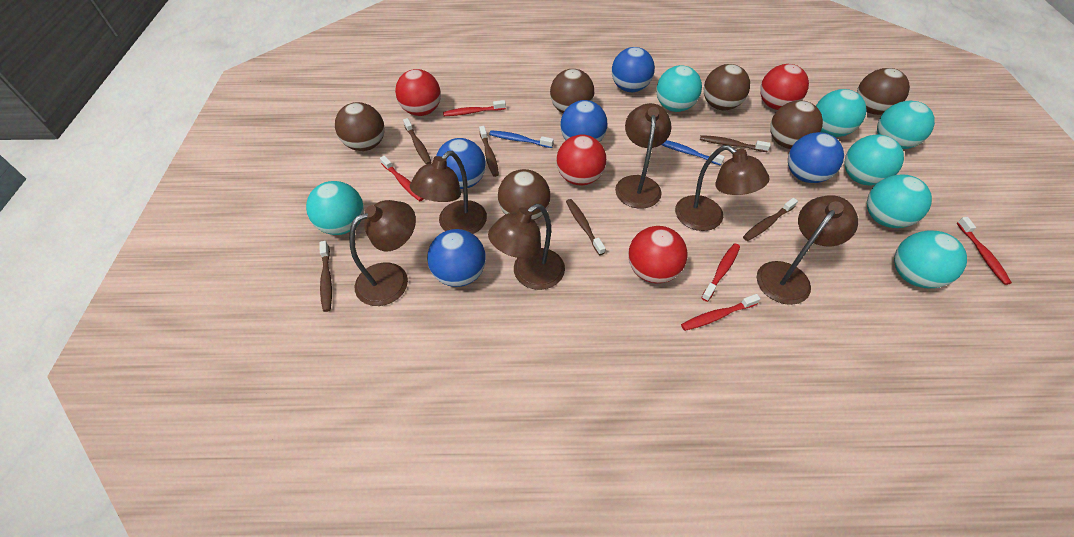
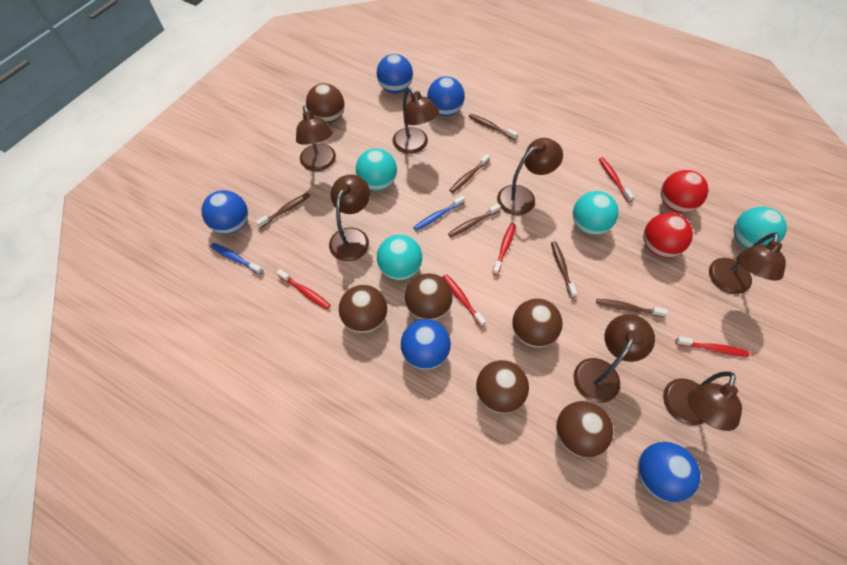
brown lamp: [349,200,416,306] [410,151,487,234] [488,204,565,290] [615,103,672,209] [675,145,770,231] [757,195,858,305] = 6 -> [296,105,336,171] [329,174,370,261] [393,88,439,154] [497,138,563,215] [573,314,655,403] [663,371,742,431] [709,233,786,294] = 7
red ball: [395,69,441,116] [557,135,606,185] [628,226,687,283] [760,64,809,110] = 4 -> [643,213,693,257] [661,170,708,213] = 2
turquoise ball: [306,181,364,235] [656,65,702,112] [816,89,867,137] [844,135,904,185] [867,175,932,228] [877,101,935,149] [894,230,967,289] = 7 -> [356,148,397,191] [377,235,422,280] [573,191,618,235] [734,207,787,249] = 4

